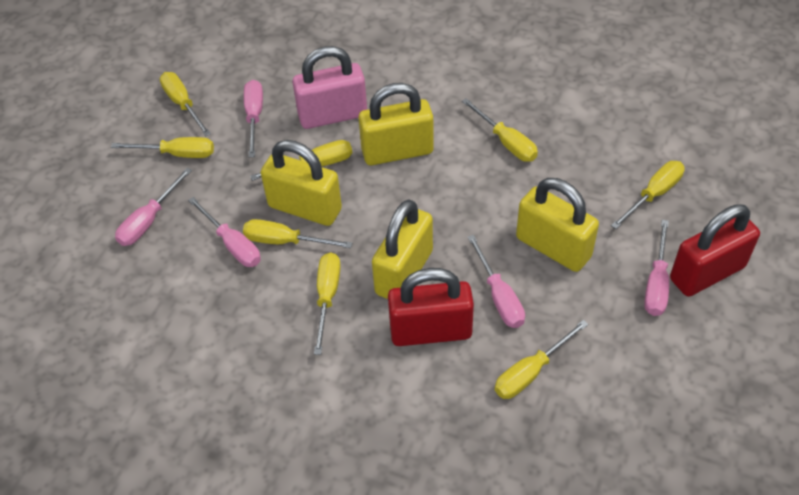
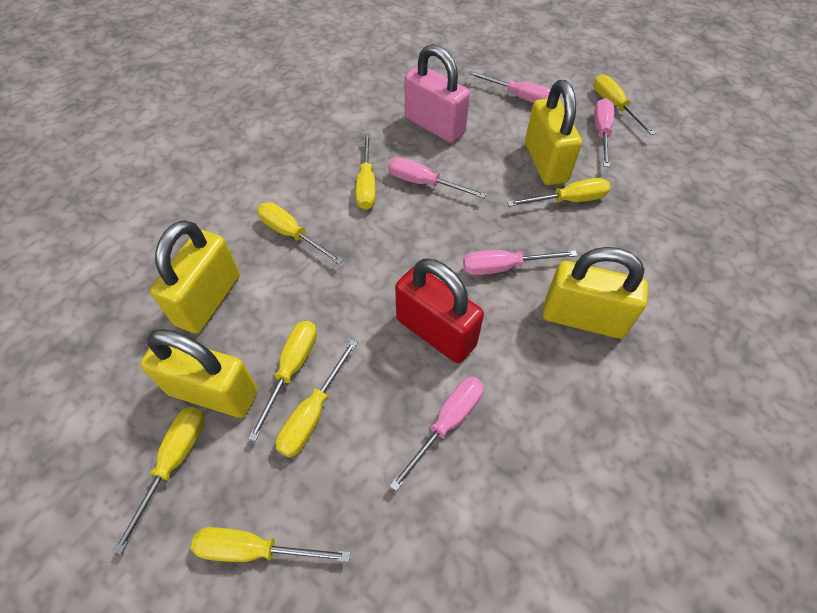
red padlock: [388,268,474,346] [670,204,760,297] = 2 -> [395,259,484,363] = 1

